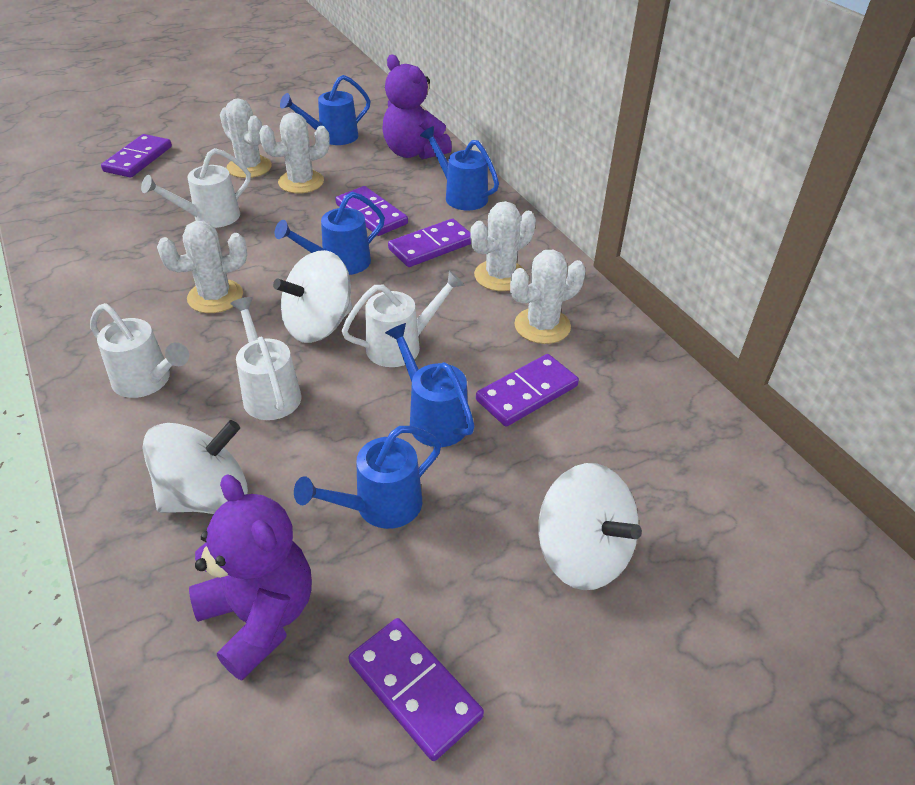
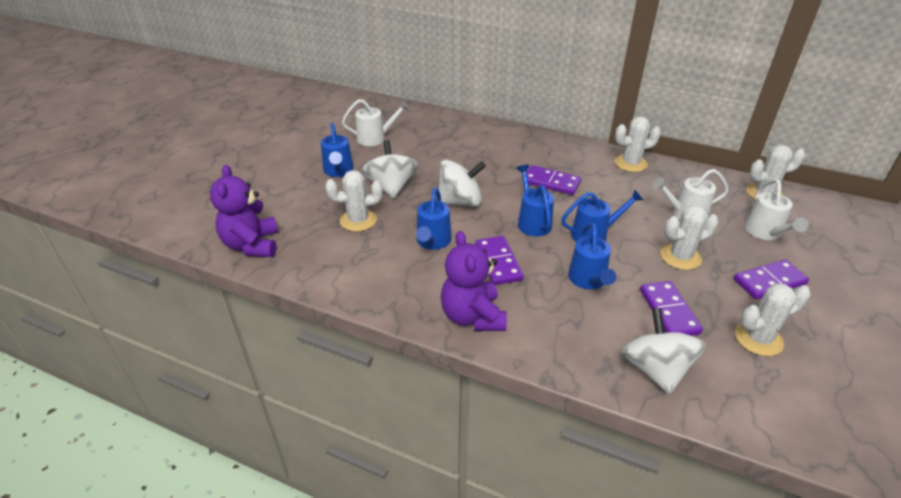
purple domino: [101,134,172,178] [335,186,408,236] [348,618,484,761] [388,219,471,267] [476,354,579,427] = 5 -> [476,236,524,285] [526,165,581,195] [640,281,703,336] [734,259,809,300] = 4
white watering can: [90,303,189,398] [141,148,251,228] [230,297,302,420] [342,270,465,367] = 4 -> [342,99,410,146] [652,169,729,219] [745,179,808,240] = 3

